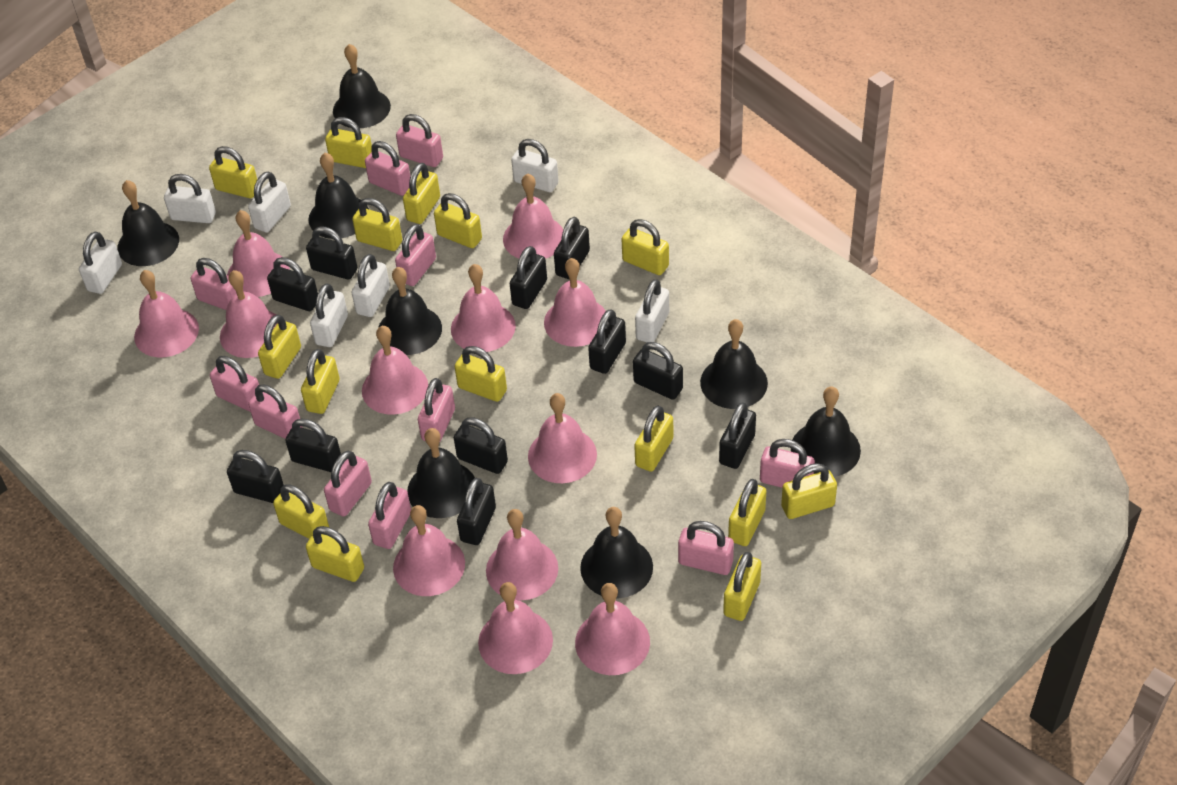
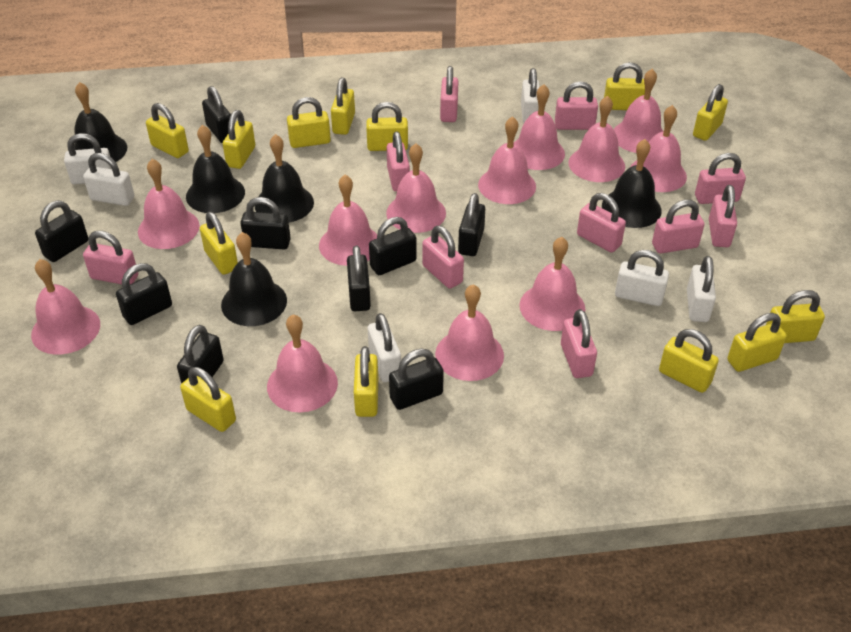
black bell: [118,180,179,266] [308,153,369,239] [333,44,391,128] [378,267,442,355] [408,428,475,518] [580,507,653,598] [700,319,768,409] [791,386,861,477] = 8 -> [74,82,127,162] [186,125,245,213] [221,232,287,326] [255,134,314,223] [602,139,662,228] = 5
black padlock: [227,450,284,503] [267,257,318,311] [285,418,341,472] [306,226,357,280] [454,417,508,474] [457,478,496,545] [510,246,547,309] [554,217,590,279] [588,309,626,374] [633,342,683,400] [719,402,756,469] = 11 -> [35,201,88,262] [116,263,172,325] [177,325,224,384] [202,86,231,143] [240,197,291,249] [347,246,371,311] [369,217,417,275] [389,349,444,410] [458,193,485,256] = 9
pink padlock: [190,258,237,310] [210,356,259,412] [248,384,303,439] [324,451,372,516] [365,141,410,196] [368,482,411,549] [395,224,436,286] [396,114,443,167] [418,378,455,443] [678,521,734,575] [760,439,815,488] = 11 -> [83,231,138,284] [387,132,410,191] [422,226,464,289] [440,66,458,122] [555,81,598,130] [561,309,597,378] [577,193,626,253] [652,200,704,253] [695,153,746,204] [709,185,737,247] = 10
white padlock: [79,231,122,294] [164,174,216,223] [248,171,291,232] [310,283,348,347] [351,254,390,317] [511,139,559,192] [635,279,669,342] = 7 -> [64,133,112,185] [83,153,134,206] [368,313,401,382] [521,68,540,123] [615,250,669,306] [687,256,716,322] = 6
yellow padlock: [209,146,257,198] [258,315,301,379] [273,484,329,539] [301,349,340,414] [306,526,364,582] [325,117,372,168] [352,198,402,251] [403,163,440,224] [434,193,482,248] [455,346,507,402] [621,219,669,275] [634,406,673,472] [723,552,761,621] [728,479,766,546] [781,463,837,519] = 15 -> [146,103,189,158] [180,367,236,432] [200,212,238,275] [223,110,255,169] [287,97,331,148] [331,78,355,135] [354,346,378,417] [366,102,408,151] [604,62,645,110] [659,329,719,393] [693,84,728,141] [727,313,787,372] [766,290,825,343] = 13

